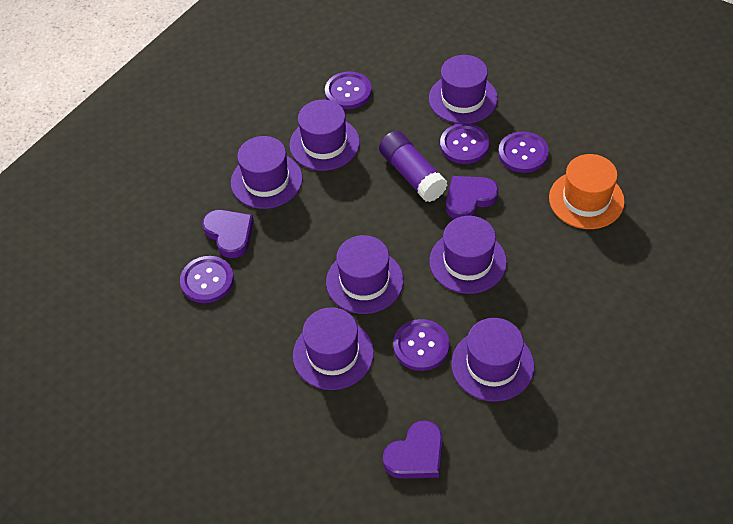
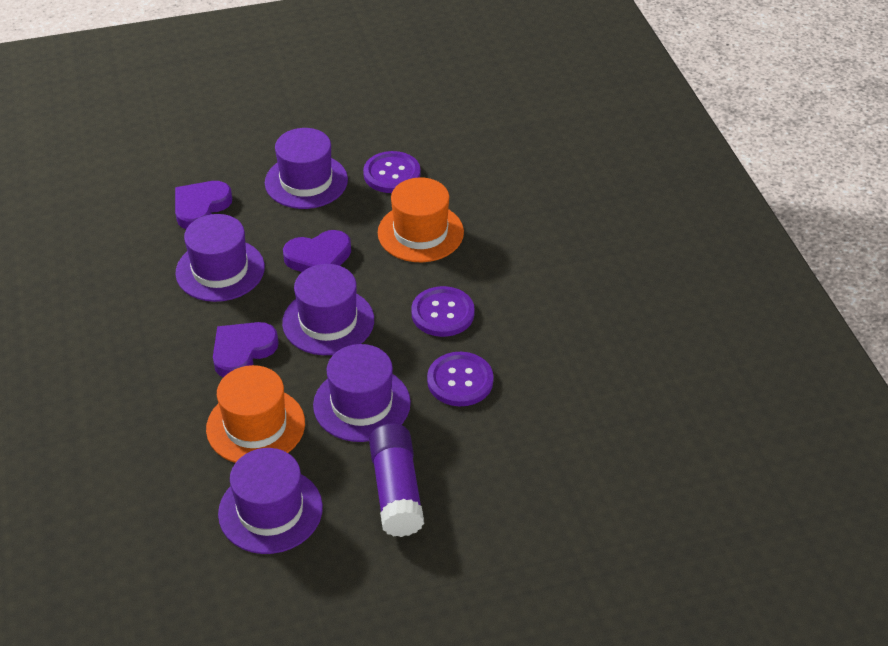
orange hat: [549,154,625,229] = 1 -> [206,365,305,463] [378,177,464,262] = 2
purple button: [180,256,234,303] [325,72,372,109] [393,319,449,371] [440,123,490,164] [498,131,549,173] = 5 -> [363,151,421,193] [411,286,475,337] [427,352,494,406] = 3
purple hat: [231,136,303,209] [289,100,360,171] [293,307,374,390] [326,235,404,314] [429,55,498,124] [429,216,507,294] [451,318,534,402] = 7 -> [175,214,265,302] [218,448,323,554] [265,128,348,209] [282,264,374,355] [313,344,411,442] = 5

